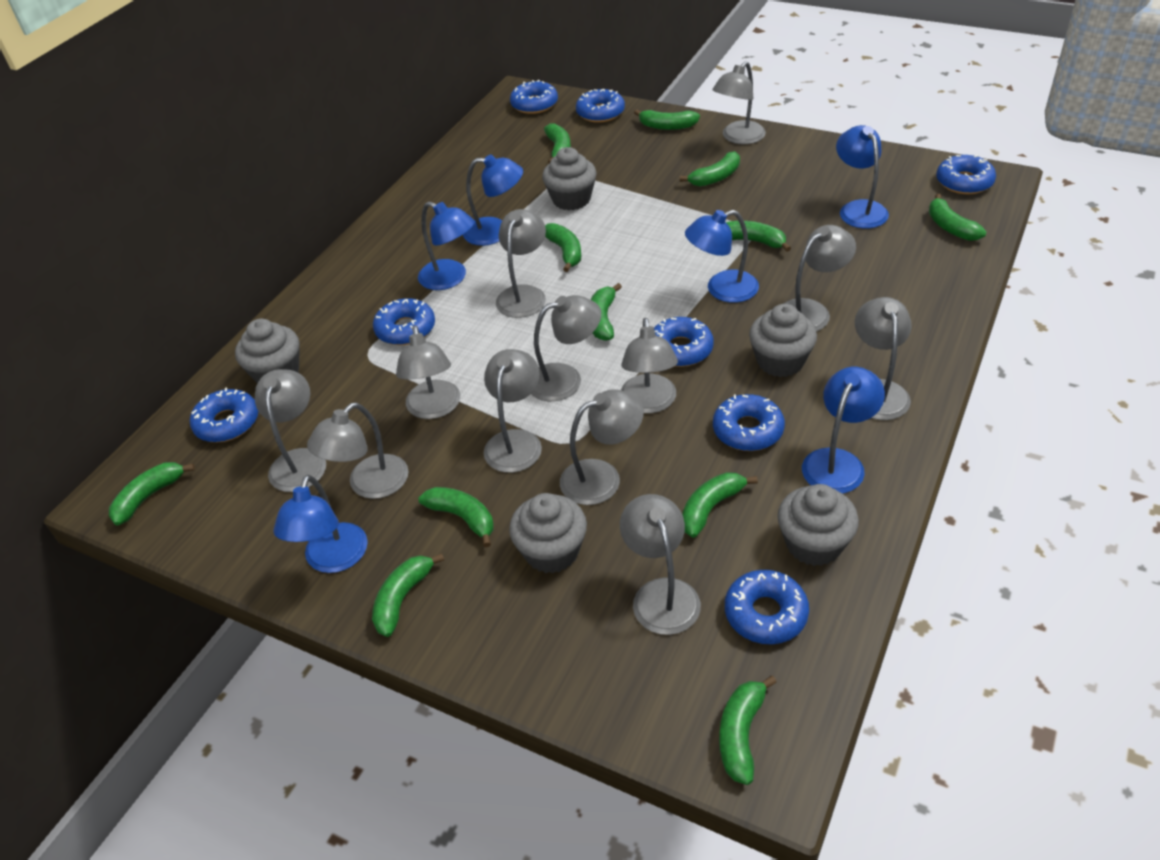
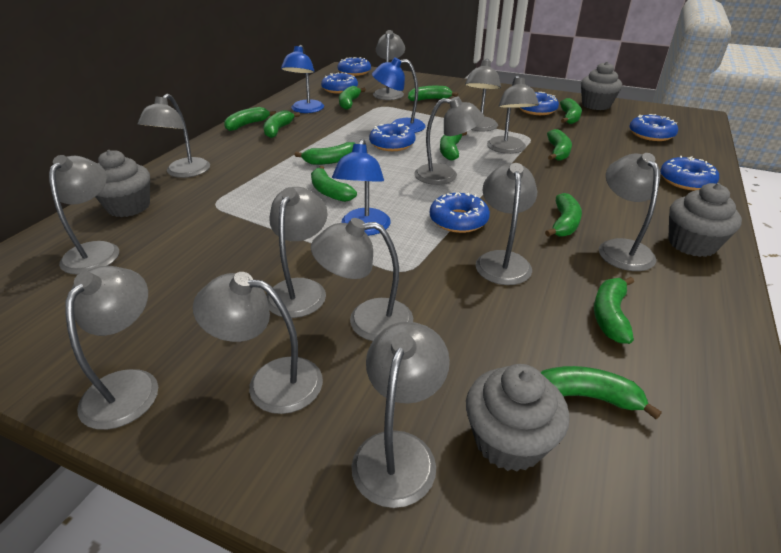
blue donut: [190,387,258,442] [373,298,435,345] [510,80,558,114] [576,89,625,123] [654,317,714,367] [713,394,785,451] [725,570,809,644] [936,155,996,194] = 8 -> [321,72,358,94] [337,57,371,76] [369,122,416,151] [430,192,490,233] [520,92,559,115] [630,114,678,141] [660,156,719,191] = 7
blue lamp: [273,475,368,573] [418,201,475,290] [463,154,523,246] [685,210,759,303] [802,367,885,494] [836,125,889,229] = 6 -> [281,45,324,113] [332,139,391,236] [372,57,425,133] = 3
grey cupcake: [235,319,300,383] [509,493,587,574] [542,147,597,210] [749,304,817,377] [777,484,859,566] = 5 -> [96,150,150,217] [466,364,569,472] [581,61,622,110] [668,183,742,257] = 4
grey lamp: [255,369,326,492] [307,402,408,499] [396,325,460,419] [484,349,542,473] [496,209,546,318] [531,295,601,401] [560,390,644,505] [620,494,701,635] [621,318,678,413] [712,62,766,144] [783,225,856,332] [855,297,912,420] = 12 -> [49,155,119,274] [65,266,158,430] [138,94,210,178] [193,272,323,414] [266,187,328,318] [311,218,413,341] [352,322,450,508] [373,30,405,100] [415,96,485,185] [465,58,501,132] [476,163,537,285] [487,75,539,154] [599,153,660,271] = 13

